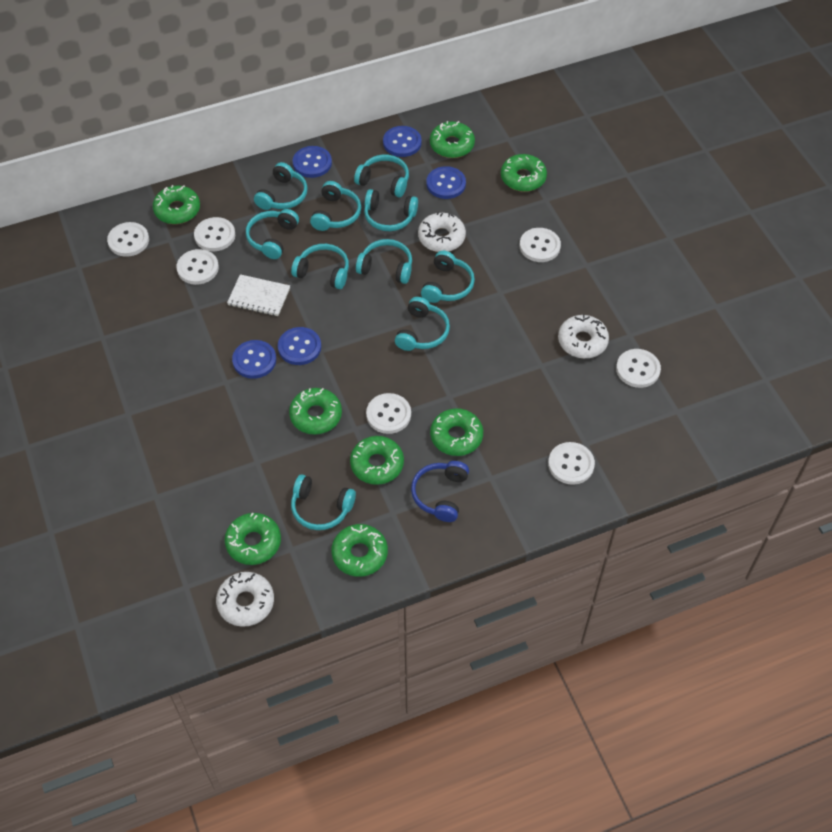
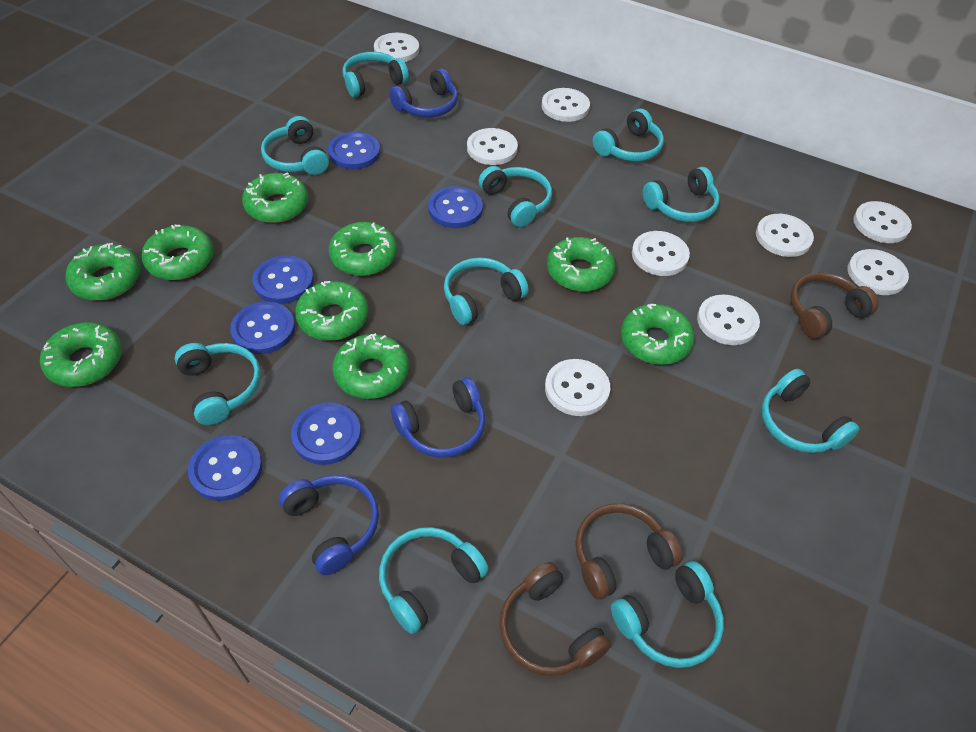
blue button: [232,340,276,379] [278,327,321,365] [293,146,332,178] [383,126,422,157] [426,166,466,199] = 5 -> [188,435,262,501] [230,302,295,354] [252,255,314,304] [291,402,361,465] [328,132,380,169] [428,186,483,228] = 6
blue headphones: [411,461,469,522] = 1 -> [279,475,379,575] [389,68,458,117] [391,377,485,458] = 3
brown headphones: none = 0 -> [499,562,611,676] [575,504,683,600] [790,272,879,338] = 3
green donut: [153,185,200,224] [225,513,281,565] [289,388,342,435] [331,524,388,577] [350,436,404,485] [430,121,475,158] [430,408,483,456] [501,154,547,192] = 8 -> [40,322,122,387] [65,243,141,301] [141,225,214,280] [242,172,308,223] [295,281,369,341] [329,222,397,276] [333,333,409,399] [547,237,615,291] [621,304,694,365] = 9
white button: [107,222,149,257] [176,249,219,285] [194,217,235,251] [366,393,411,434] [520,228,561,262] [548,442,595,485] [616,349,661,388] = 7 -> [374,33,419,62] [467,128,518,165] [542,88,590,122] [545,359,610,416] [632,231,690,276] [697,295,760,345] [756,214,814,257] [848,249,909,295] [853,201,912,243] = 9
white donut: [216,572,274,627] [418,212,466,252] [558,315,609,358] = 3 -> none = 0
white notebook: [227,274,290,316] = 1 -> none = 0

